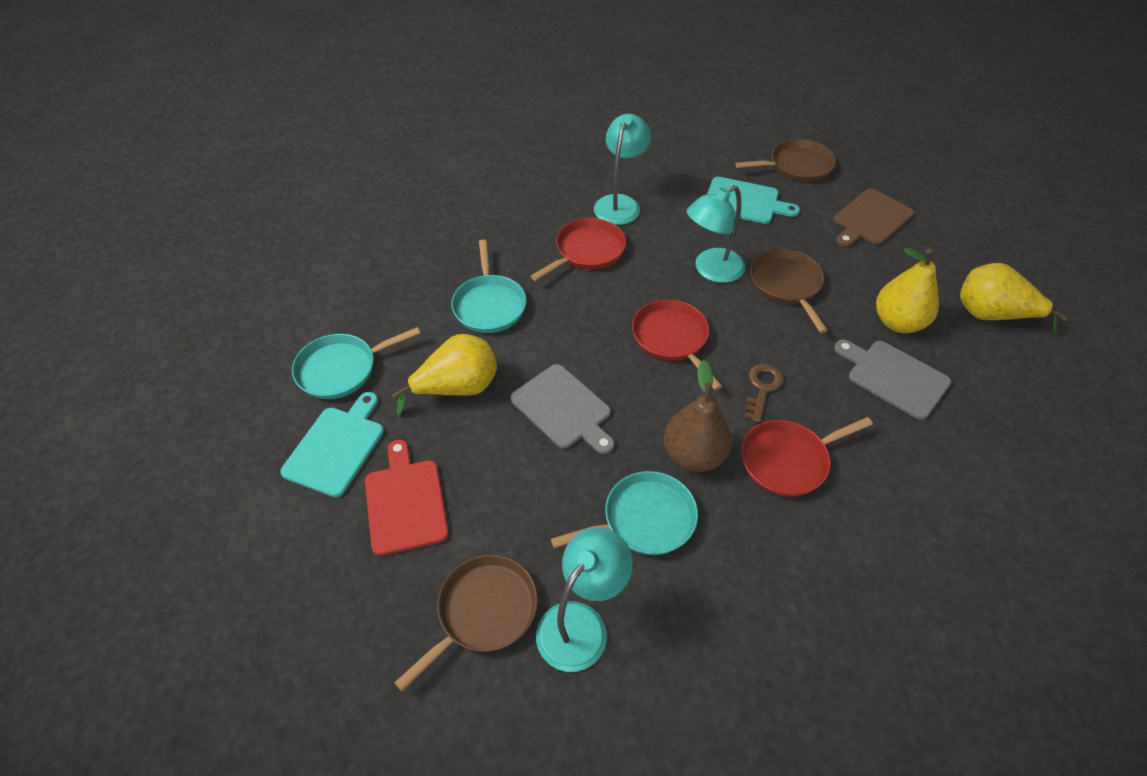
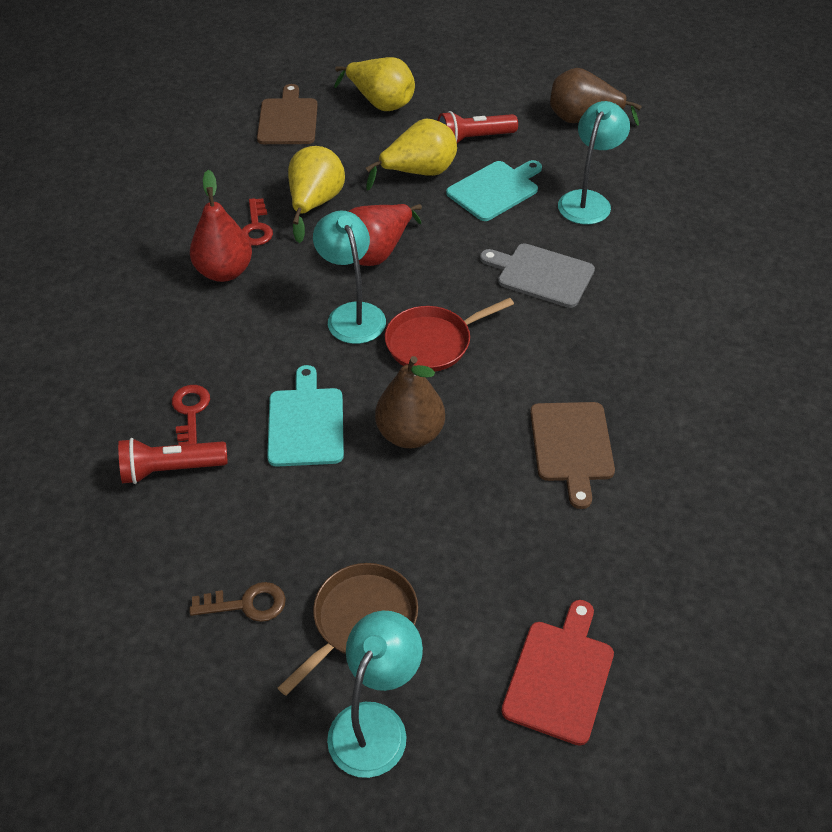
brown cutting board: [833,188,914,247] = 1 -> [257,84,318,144] [530,402,615,509] = 2
brown pan: [394,555,538,691] [735,139,836,182] [750,249,828,333] = 3 -> [278,563,418,696] = 1
brown pear: [664,360,732,472] = 1 -> [375,356,445,448] [550,68,642,126] = 2
grey cutting board: [511,364,614,454] [834,340,951,420] = 2 -> [480,243,595,308] = 1
red flashlight: none = 0 -> [118,438,228,484] [438,111,518,143] = 2
red key: none = 0 -> [172,385,210,445] [242,198,273,246] = 2
red pan: [531,218,626,281] [632,300,722,390] [741,417,873,497] = 3 -> [385,298,514,372] = 1
red pear: none = 0 -> [190,170,252,282] [348,204,422,266] = 2
turquoise pan: [292,327,420,399] [451,239,526,333] [551,471,698,555] = 3 -> none = 0

